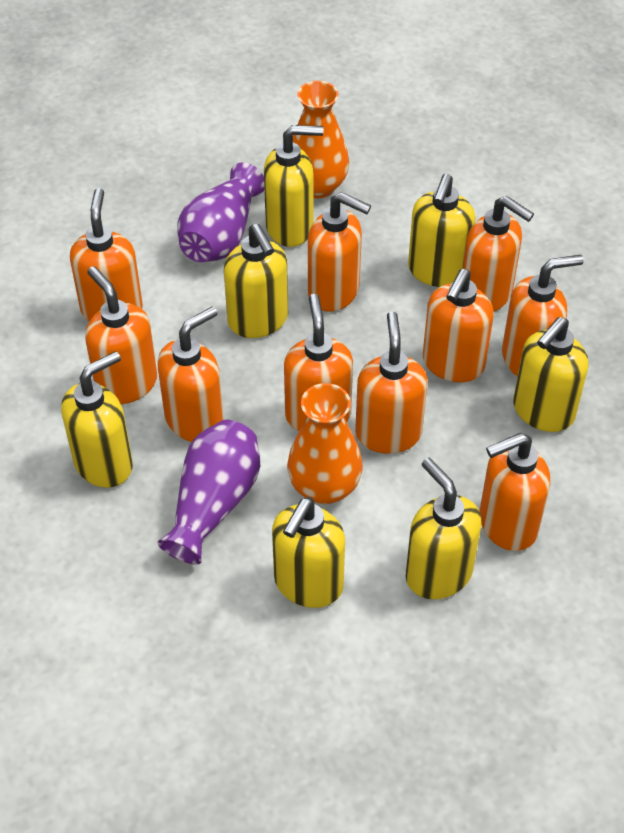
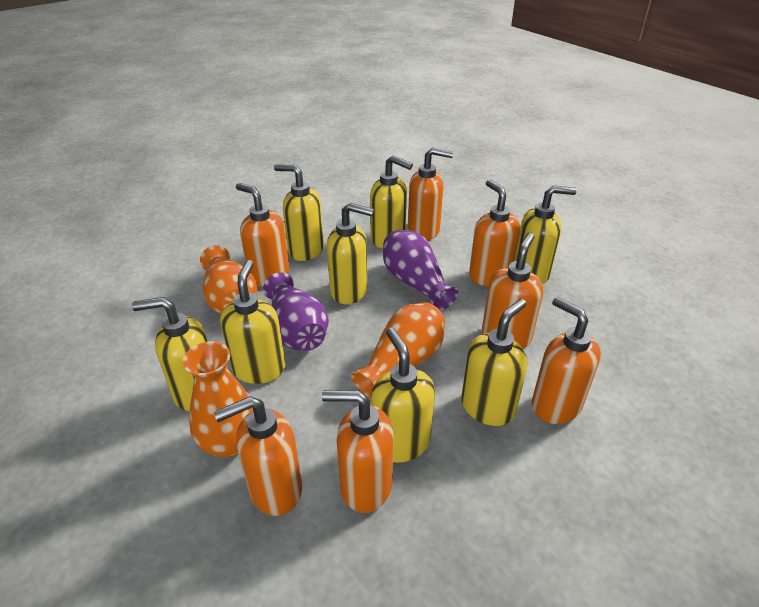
orange soap dispenser: [70,188,143,321] [85,266,158,404] [158,307,224,442] [284,294,353,431] [308,192,371,312] [355,311,428,454] [423,269,494,382] [463,196,534,312] [479,433,550,551] [502,255,584,376] = 10 -> [214,396,302,516] [236,183,289,287] [322,390,393,513] [408,148,453,240] [469,179,520,286] [482,233,543,349] [532,297,601,424] = 7
orange vase: [287,383,363,504] [293,81,349,198] = 2 -> [183,341,253,458] [200,245,257,314] [351,302,445,398] = 3
yellow soap dispenser: [61,351,133,488] [224,224,288,338] [264,125,324,247] [272,497,345,608] [405,458,482,599] [408,174,475,287] [513,317,588,432] = 7 -> [132,297,208,411] [220,260,285,384] [274,164,324,261] [327,203,374,305] [370,155,413,248] [371,328,435,463] [461,299,527,426] [514,185,577,284] = 8

